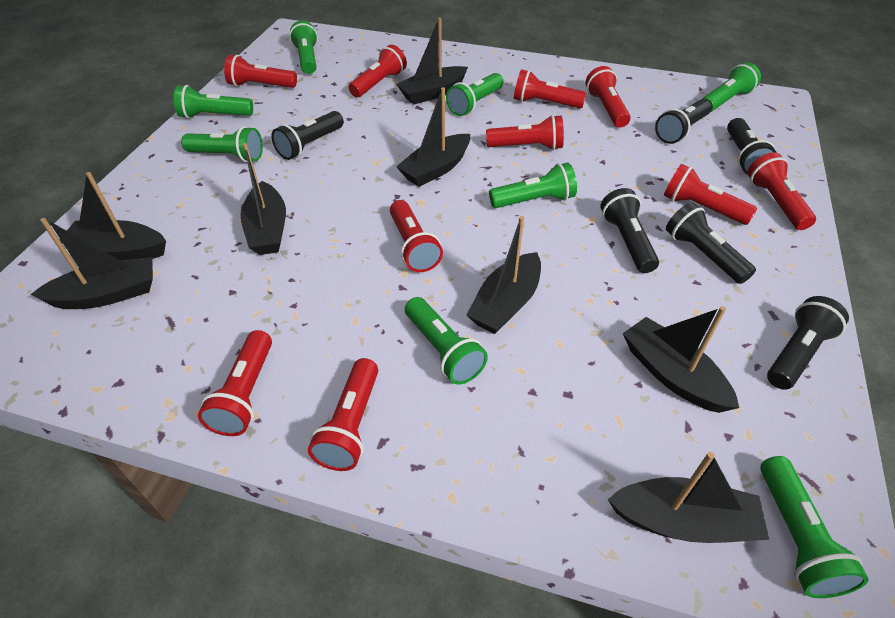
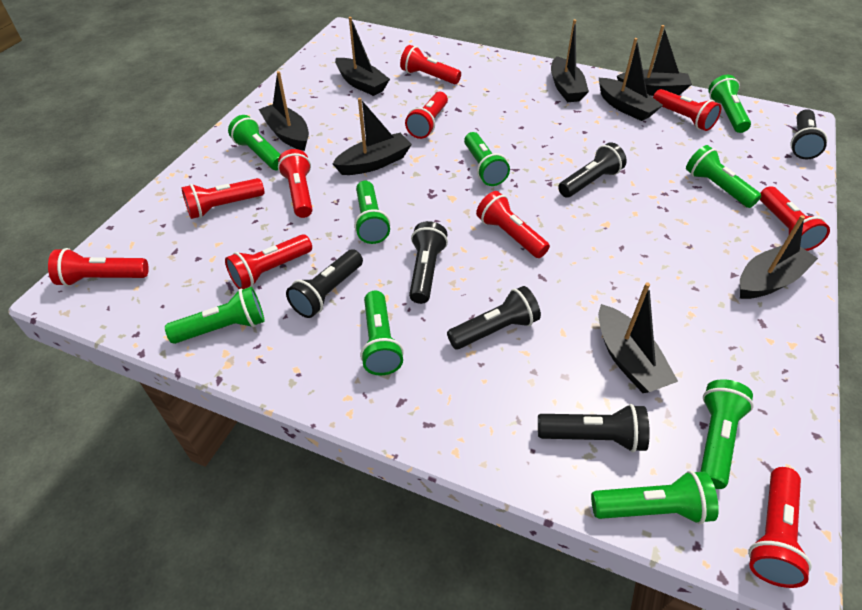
green flashlight: [174,85,253,119] [181,126,263,162] [289,21,318,74] [405,297,488,385] [446,73,503,116] [489,163,577,208] [702,62,761,112] [760,456,869,598] = 8 -> [165,287,265,344] [228,115,281,170] [354,181,390,244] [360,291,404,376] [464,132,510,186] [591,471,719,524] [686,145,761,208] [700,379,754,489] [708,75,751,133] = 9

